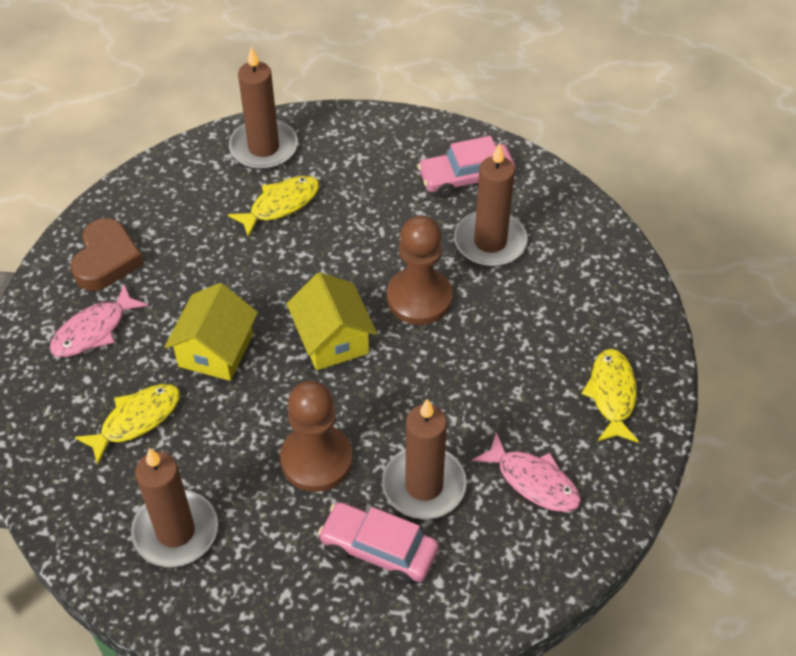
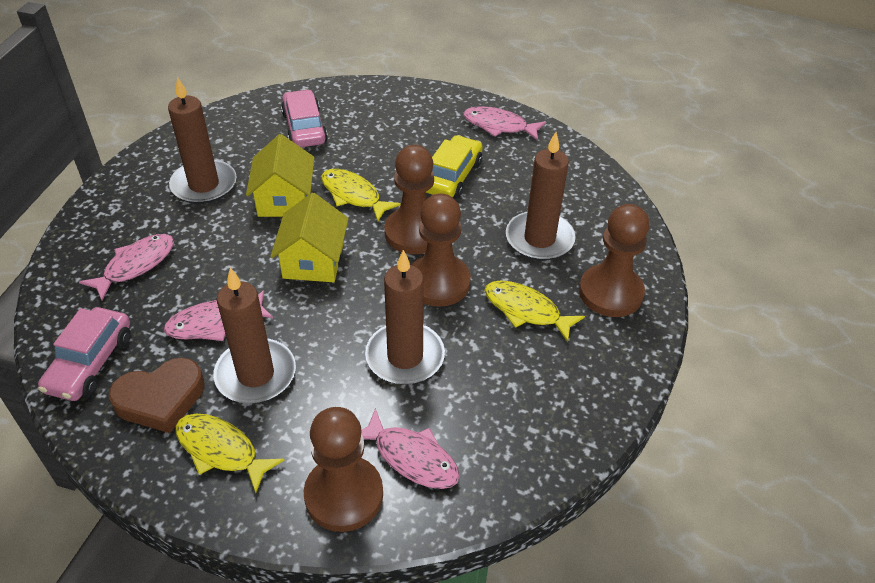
brown pawn: [280,381,353,492] [387,216,452,325] = 2 -> [304,407,383,532] [384,145,434,254] [412,193,471,307] [579,204,650,317] = 4
pink fish: [50,284,148,357] [472,432,581,512] = 2 -> [79,234,174,300] [163,290,273,341] [361,408,460,489] [463,106,546,141] = 4
yellow car: none = 0 -> [426,135,483,199] = 1

